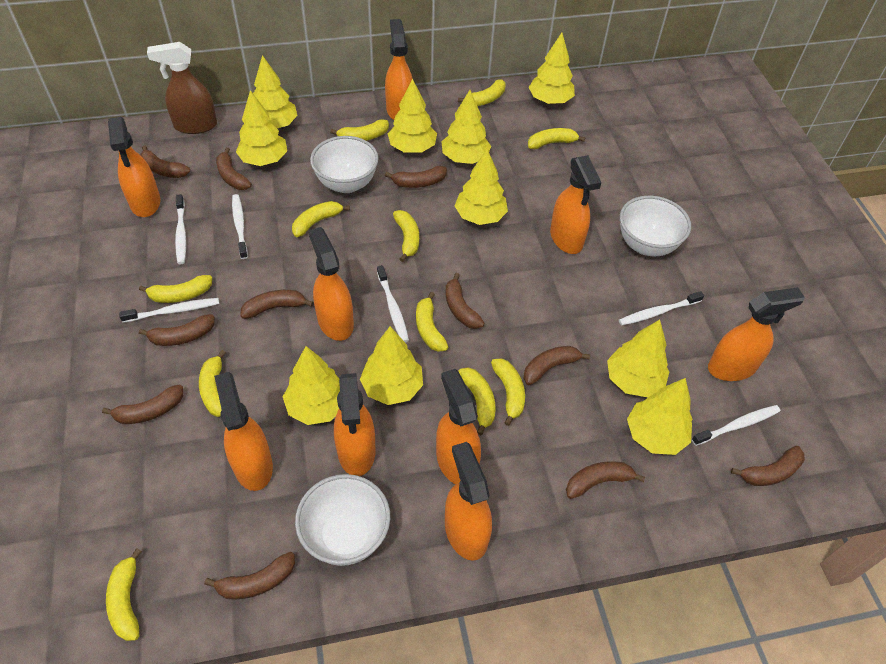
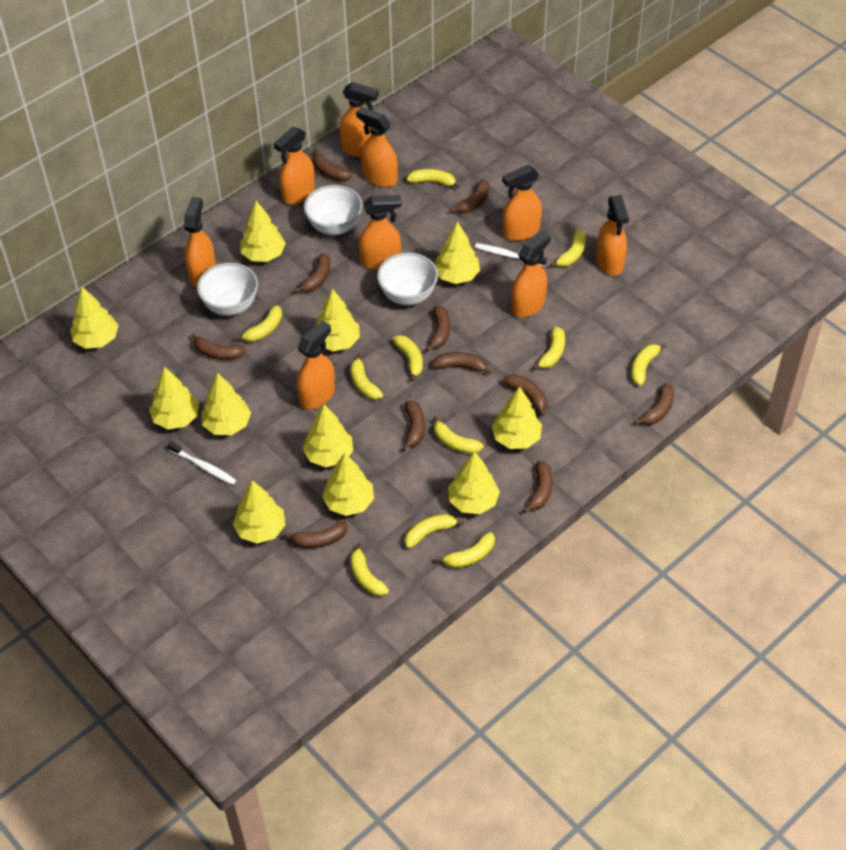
brown spray bottle: [147,42,217,134] = 1 -> none = 0
white toothbrush: [119,298,219,323] [175,194,186,264] [232,194,248,259] [377,265,409,342] [619,291,704,326] [692,405,780,446] = 6 -> [167,441,237,485] [475,243,547,267] = 2
yellow tree: [236,90,287,166] [253,55,298,129] [283,346,340,425] [360,326,423,405] [388,79,437,153] [441,90,491,164] [455,149,508,225] [528,33,575,104] [607,319,670,397] [627,378,693,455] = 10 -> [70,287,118,349] [149,367,199,430] [201,373,251,435] [233,480,285,544] [240,201,286,262] [303,405,353,467] [315,289,360,351] [322,453,374,516] [435,222,480,284] [448,451,500,514] [492,387,542,449] = 11

